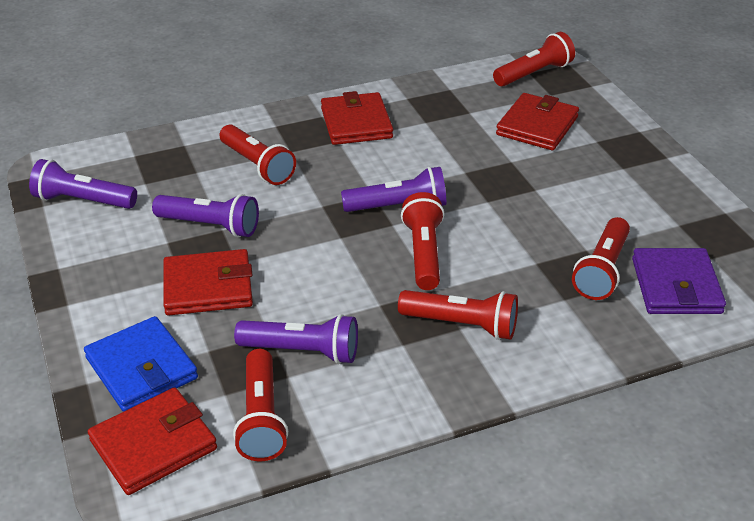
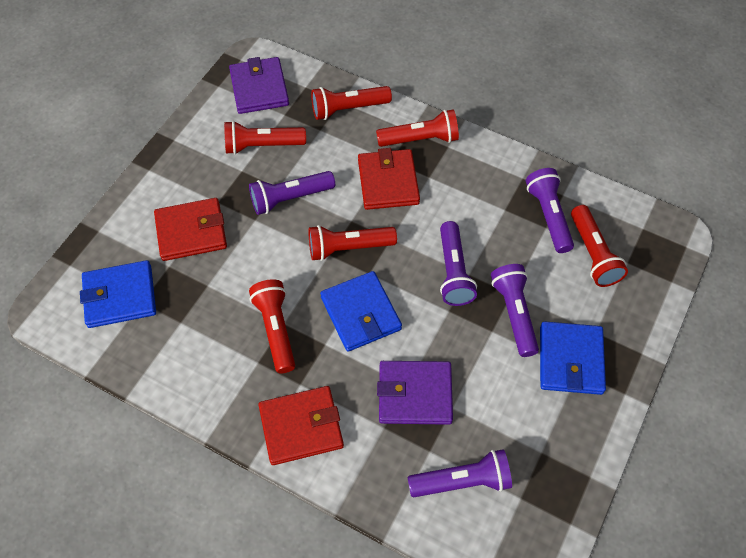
blue wallet: [84,316,198,412] = 1 -> [80,260,156,328] [320,271,402,352] [540,321,606,395] = 3
purple flashlight: [29,159,137,209] [152,194,259,237] [234,314,358,364] [341,167,446,212] = 4 -> [249,171,335,215] [407,449,512,497] [440,221,477,306] [491,264,539,357] [526,168,574,253] = 5
purple wallet: [632,248,726,314] = 1 -> [229,57,289,114] [377,361,453,425] = 2
red wallet: [88,387,217,495] [163,249,253,316] [321,91,393,145] [496,93,579,150] = 4 -> [154,198,227,261] [259,386,344,465] [358,148,420,210] = 3

